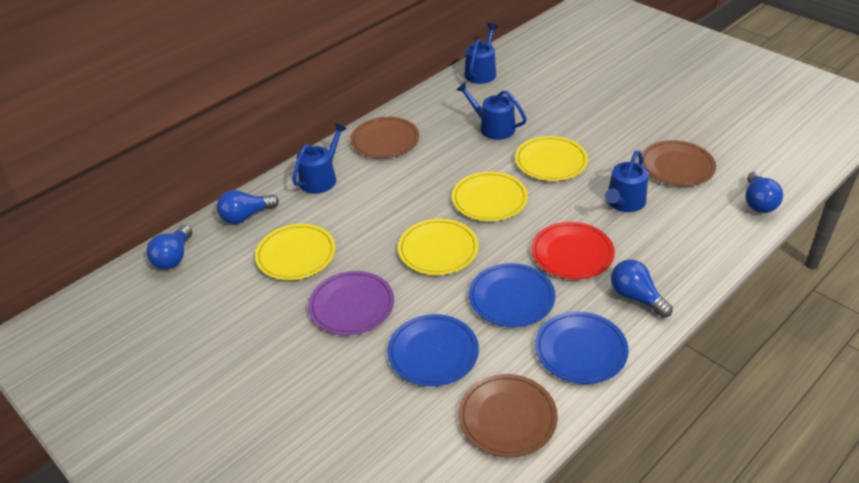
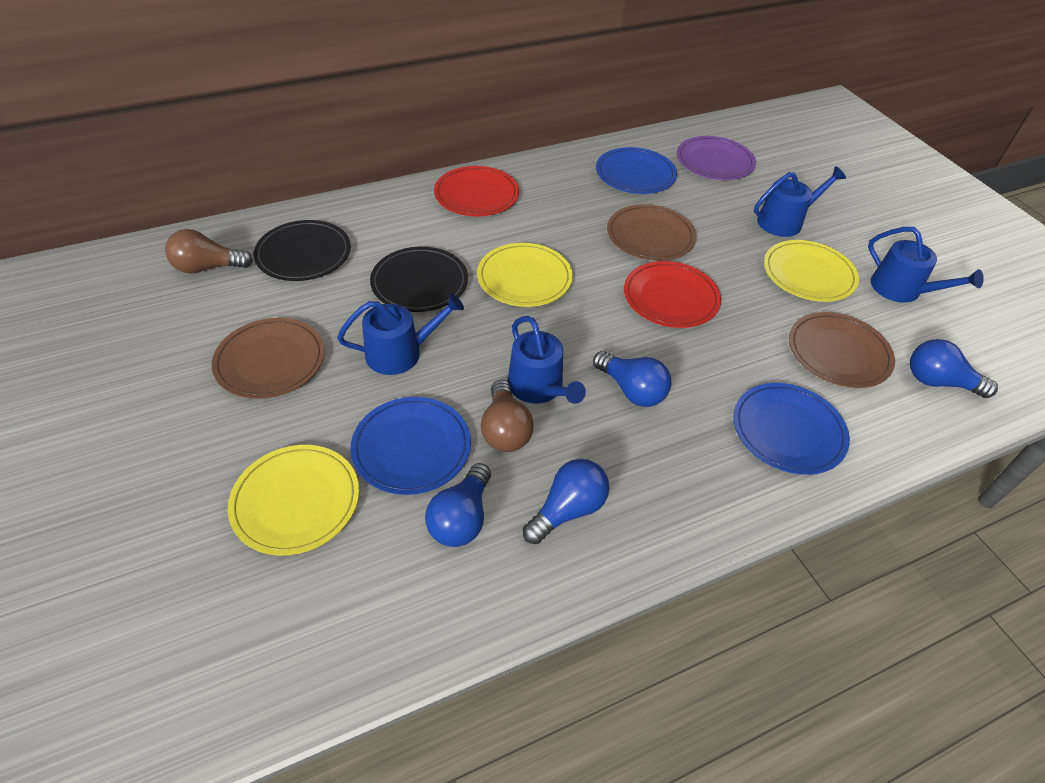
black plate: none = 0 -> [254,220,351,281] [370,247,468,312] = 2
brown light bulb: none = 0 -> [165,229,253,274] [481,380,534,452] = 2
red plate: [532,222,615,279] = 1 -> [434,166,519,216] [624,261,721,328] = 2
yellow plate: [255,224,335,280] [398,219,479,275] [452,172,528,221] [515,136,588,181] = 4 -> [228,445,359,555] [477,243,573,307] [764,240,859,302] = 3

